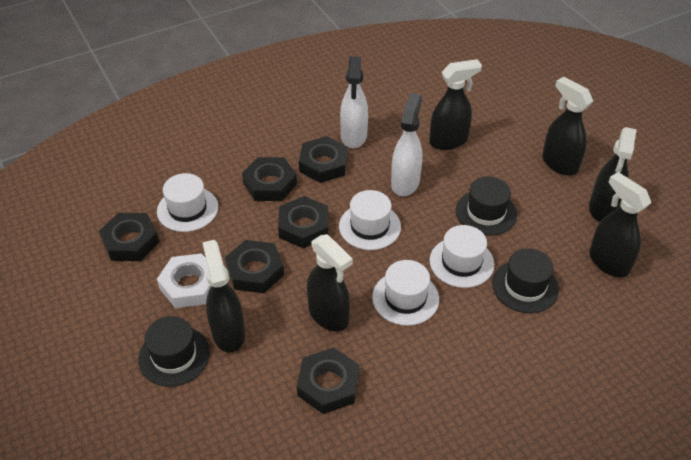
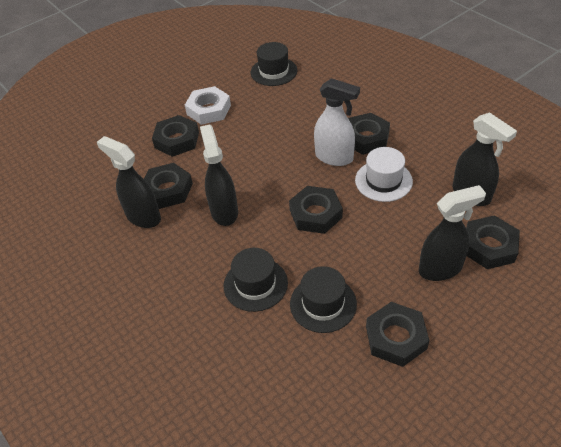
black spray bottle: [202,240,245,353] [307,234,353,332] [429,59,482,150] [542,77,593,176] [589,127,637,221] [589,172,651,278] = 6 -> [97,136,161,228] [200,125,238,226] [419,185,486,281] [452,112,517,206] = 4
white hat: [157,173,218,232] [339,190,401,250] [372,260,439,326] [430,225,494,288] = 4 -> [355,147,413,202] = 1
white spray bottle: [340,56,368,148] [391,93,422,196] = 2 -> [314,78,360,166] = 1

